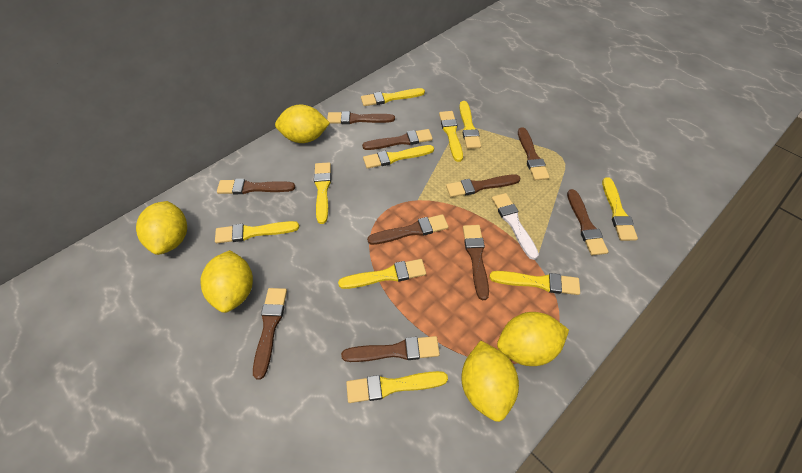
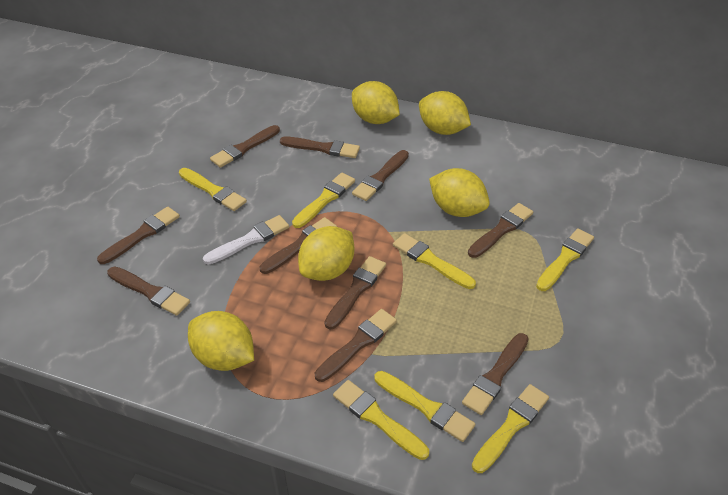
yellow brush: [215,221,299,243] [314,162,331,224] [338,259,426,289] [346,371,448,403] [361,88,425,106] [363,145,434,169] [439,111,463,162] [459,101,481,149] [489,271,580,295] [602,177,638,241] = 10 -> [179,168,247,211] [292,173,355,228] [333,380,429,460] [375,371,475,442] [393,233,476,289] [472,384,549,473] [536,228,594,291] = 7

